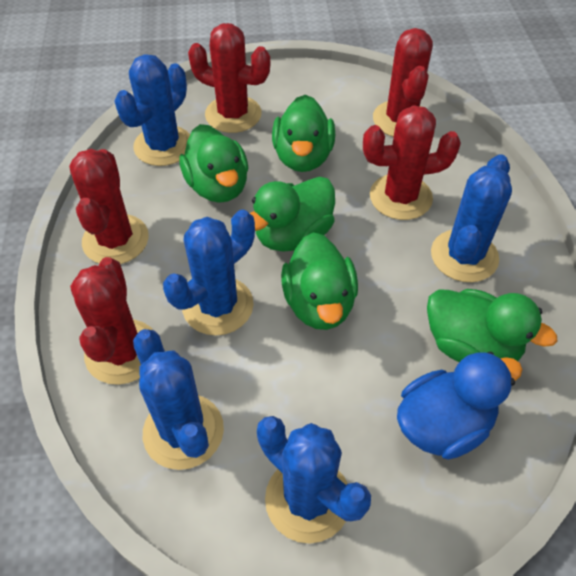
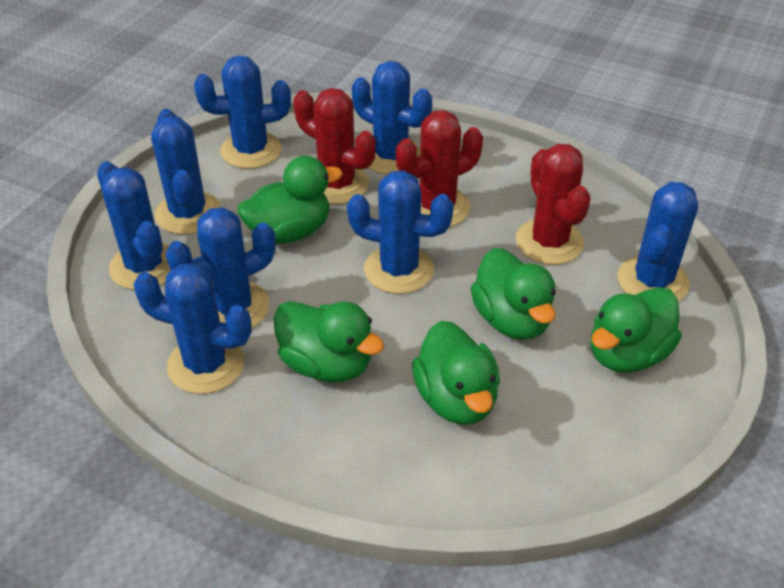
blue cactus: [114,54,190,166] [133,329,224,470] [163,210,255,335] [257,416,371,544] [431,154,512,282] = 5 -> [97,161,171,290] [133,263,252,394] [151,109,221,235] [166,207,276,328] [194,55,291,169] [347,170,454,294] [352,61,432,175] [617,182,698,302] = 8
blue duck: [397,352,523,460] = 1 -> none = 0
red cactus: [69,149,149,264] [70,257,153,385] [188,23,270,133] [363,105,461,220] [373,28,433,137] = 5 -> [293,88,376,204] [396,110,483,227] [516,144,591,265] = 3

